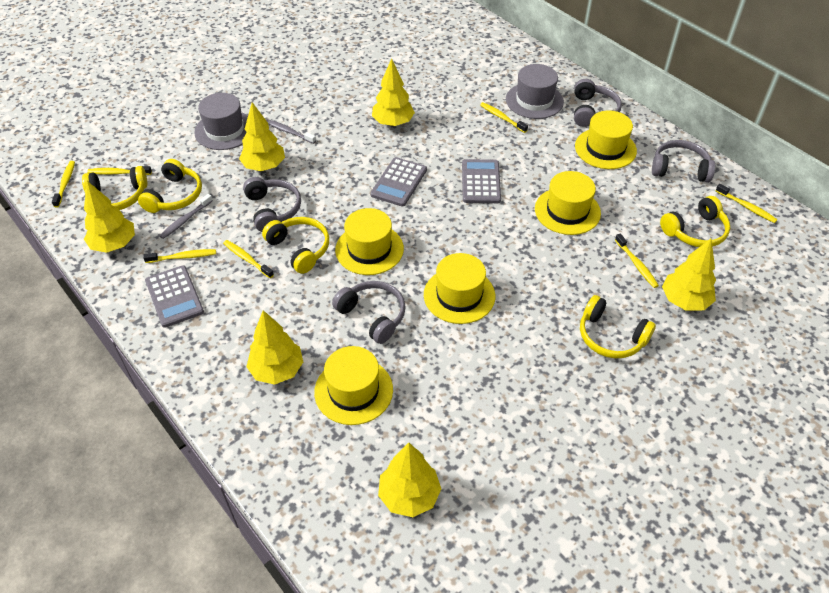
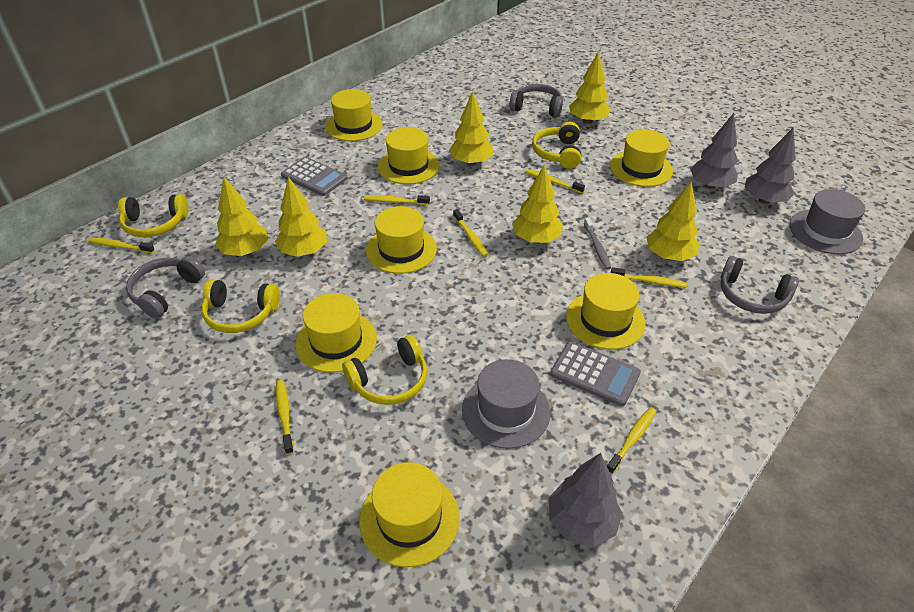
grey calculator: [145,265,204,328] [370,157,427,206] [462,159,501,203] = 3 -> [281,157,348,196] [550,341,641,406] = 2
grey headphones: [243,177,301,232] [332,281,406,344] [574,79,622,127] [652,140,715,183] = 4 -> [126,256,205,318] [509,84,563,117] [720,256,799,314] = 3
grey toothbrush: [159,194,213,239] [266,119,316,144] = 2 -> [584,217,611,270] = 1
grey tree: none = 0 -> [549,453,622,547] [690,113,738,189] [745,127,796,204] = 3
yellow hat: [314,346,393,425] [335,208,404,275] [424,253,495,324] [535,171,601,235] [575,110,637,169] = 5 -> [296,293,377,373] [325,89,383,141] [359,462,460,567] [366,206,437,274] [378,127,440,184] [566,273,645,350] [610,129,673,187] = 7
yellow headphones: [82,166,147,210] [138,159,202,213] [262,217,329,274] [580,295,656,358] [660,196,730,247] = 5 -> [118,194,188,237] [201,279,280,333] [342,335,427,405] [532,122,581,169] = 4

